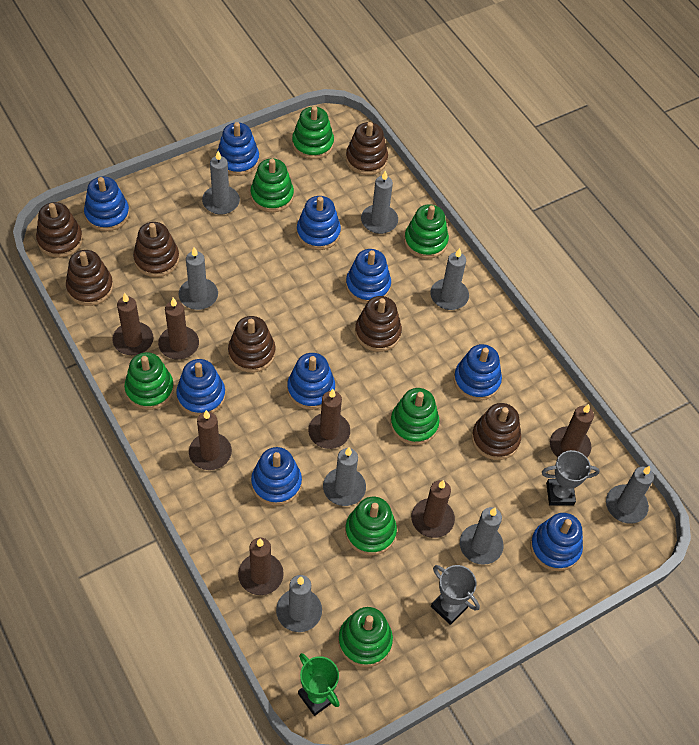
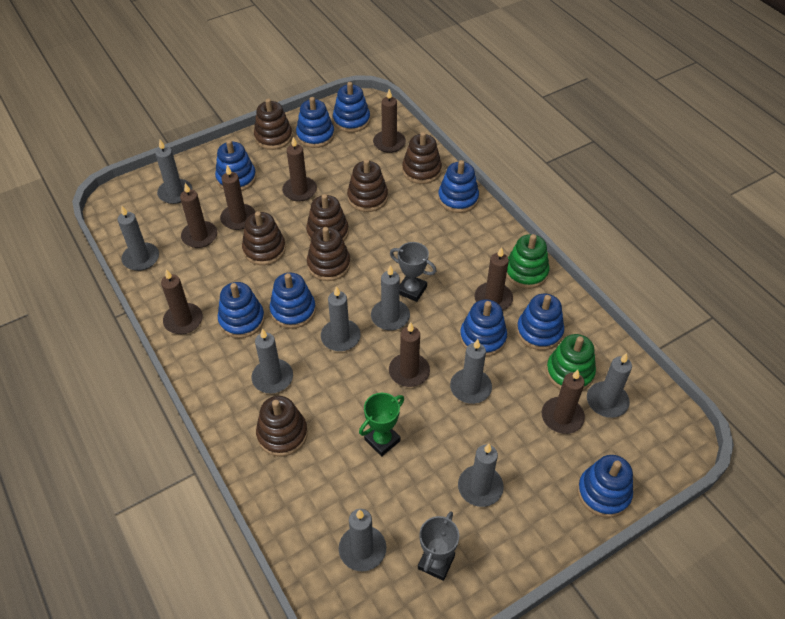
brown candle: [112,293,153,355] [158,298,199,360] [189,410,232,470] [238,538,284,595] [308,389,350,449] [411,480,455,538] [550,404,594,457] = 7 -> [161,269,203,334] [180,183,218,248] [220,165,255,230] [282,137,317,202] [373,89,406,153] [389,322,430,387] [474,247,513,311] [542,370,585,434] = 8
green stacking toy: [124,352,174,410] [250,158,294,212] [292,106,334,159] [338,607,393,667] [345,497,397,556] [390,388,440,445] [404,204,449,259] = 7 -> [506,234,550,289] [546,334,596,391] = 2
grey candle: [179,247,218,310] [202,151,240,215] [276,575,322,632] [323,448,366,506] [361,170,398,234] [430,248,469,310] [460,507,503,565] [606,466,654,524] = 8 -> [118,206,159,271] [155,140,192,204] [252,329,293,393] [321,286,361,351] [339,509,386,571] [371,265,410,331] [450,339,492,404] [458,444,504,507] [587,353,632,418] = 9

